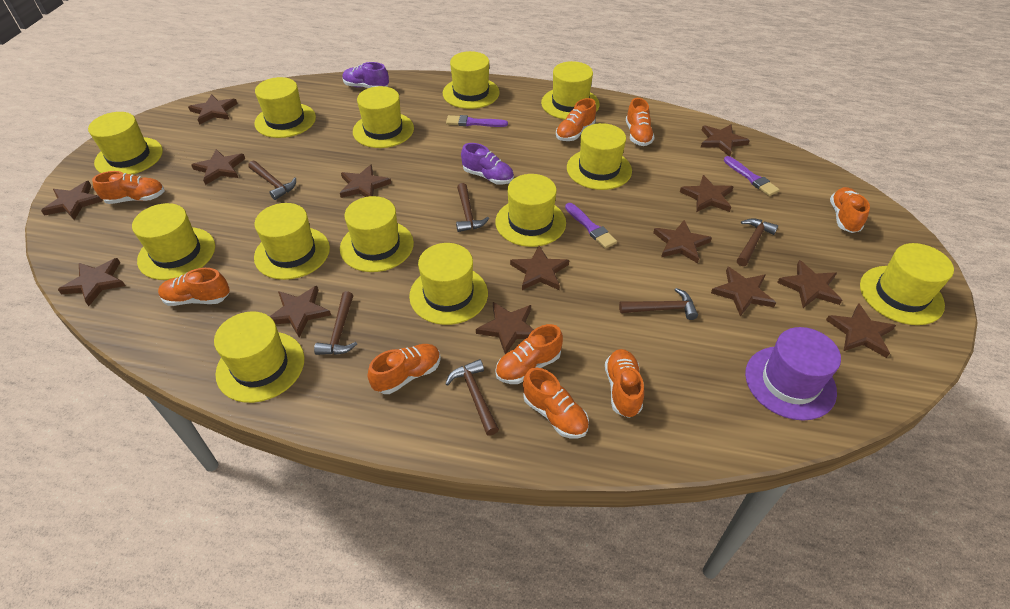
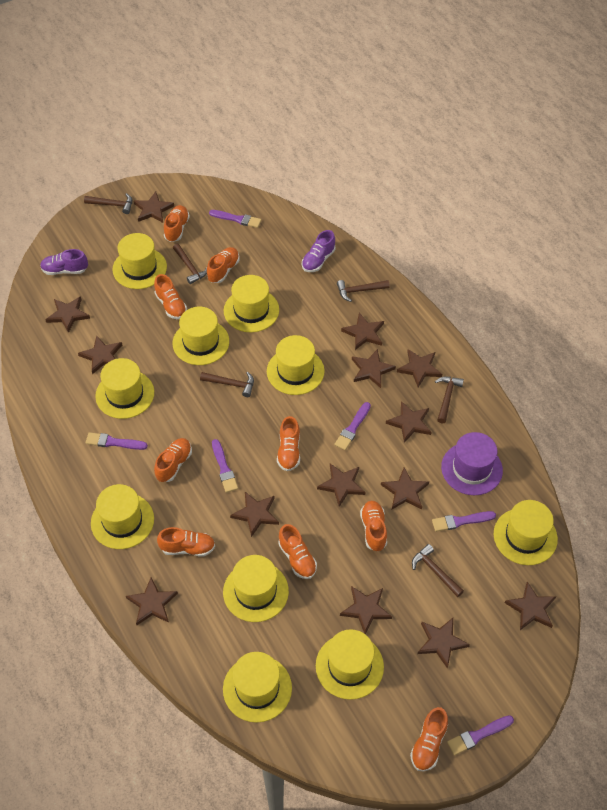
purple brush: [446,115,508,127] [565,203,617,249] [724,156,780,196] = 3 -> [86,432,148,450] [209,210,261,228] [212,439,238,493] [335,402,371,450] [432,511,496,532] [447,715,514,755] = 6
yellow hat: [88,112,163,175] [132,203,215,280] [214,311,304,403] [254,77,316,138] [254,203,330,280] [340,196,414,272] [353,86,414,148] [409,243,488,325] [443,51,500,109] [495,174,566,247] [541,61,599,120] [567,123,632,190] [860,243,954,325] = 13 -> [91,484,154,549] [95,358,154,419] [112,233,167,289] [173,307,229,365] [223,555,289,622] [223,652,292,723] [224,275,279,332] [267,335,325,395] [316,629,384,700] [494,500,558,565] = 10

